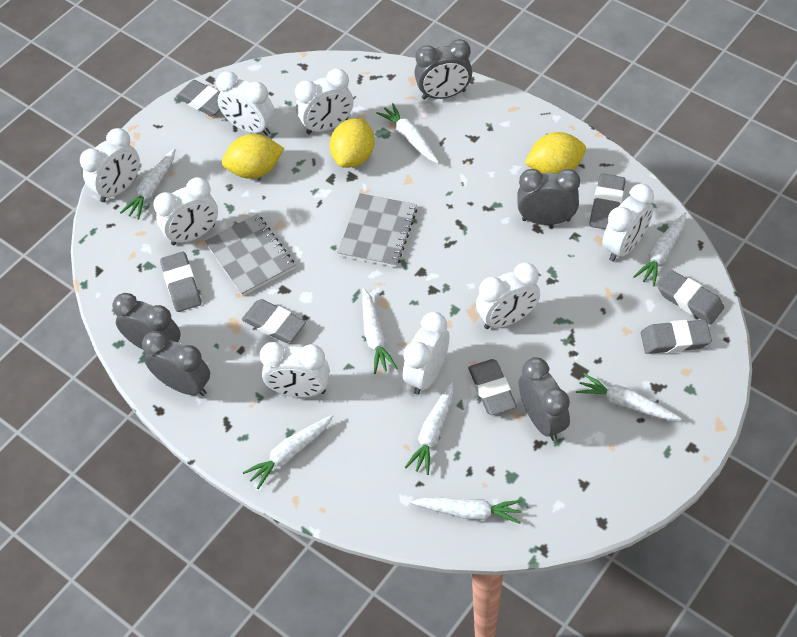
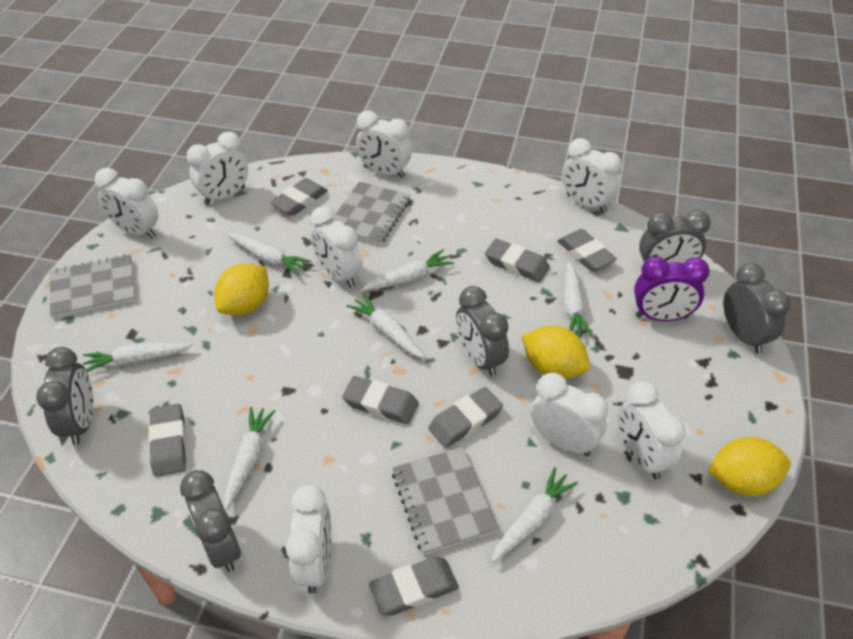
grey notebook: [205,214,295,296] [337,193,417,267] = 2 -> [50,255,136,318] [333,181,411,245] [392,447,499,555] = 3
purple clock: none = 0 -> [634,257,710,321] = 1
white carrot: [120,148,176,220] [243,415,333,489] [362,288,397,374] [376,103,439,163] [405,382,453,475] [411,498,522,524] [576,373,681,420] [633,212,686,286] = 8 -> [83,342,193,372] [224,407,276,510] [227,234,311,276] [347,294,425,359] [360,249,454,291] [491,467,578,563] [563,261,593,337] = 7

